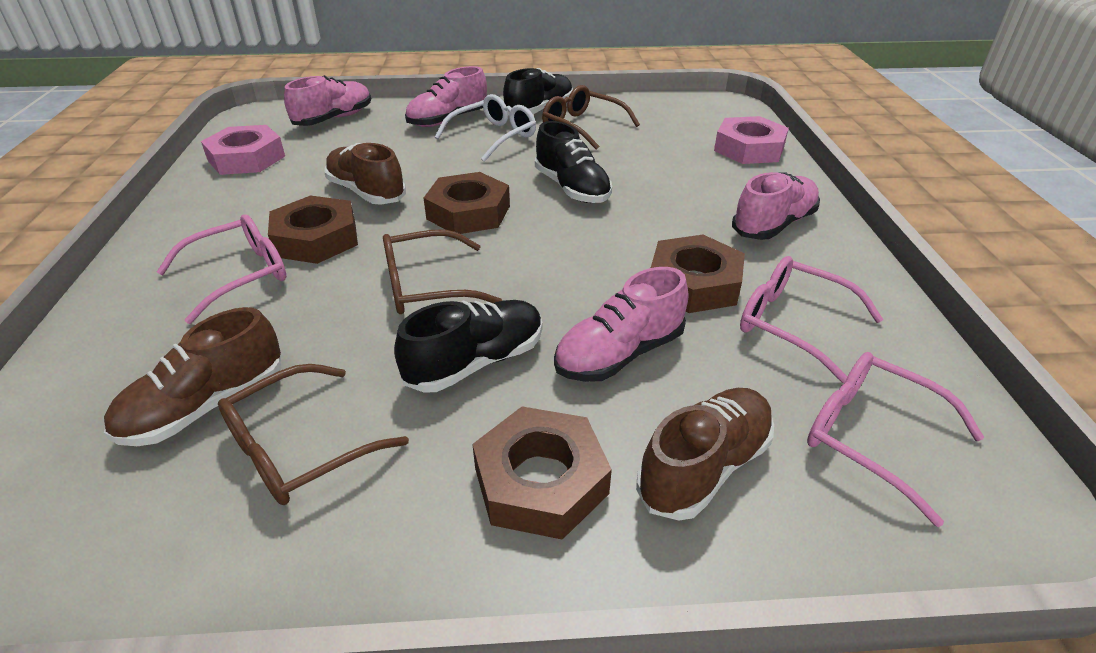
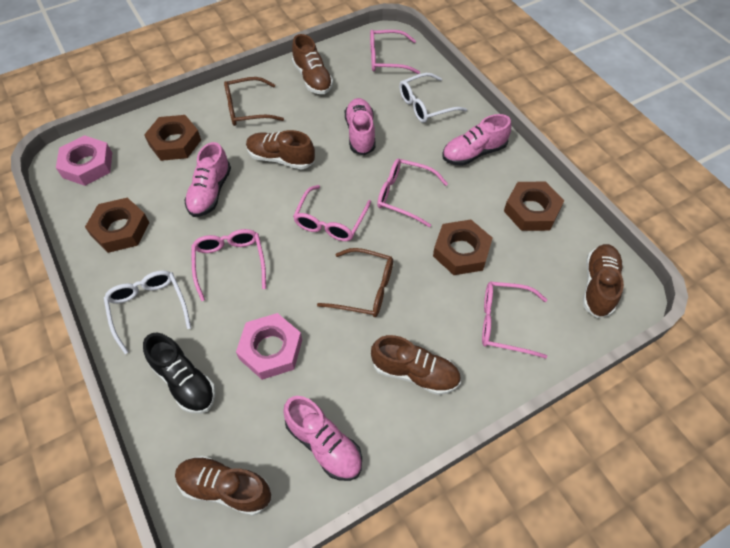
black shoe: [394,300,543,393] [503,68,573,115] [535,121,612,203] = 3 -> [143,332,216,414] = 1
brown glasses: [218,364,409,505] [383,230,502,314] [542,85,640,149] = 3 -> [224,77,284,126] [317,248,393,317] = 2
brown shoe: [104,307,281,446] [324,143,406,205] [636,388,774,521] = 3 -> [175,456,271,516] [246,130,315,170] [292,34,333,94] [371,335,461,395] [583,244,624,318] = 5
pink glasses: [157,214,286,324] [740,256,883,383] [807,352,985,527] = 3 -> [192,229,266,301] [293,185,371,241] [370,30,420,74] [377,159,448,227] [482,282,547,359] = 5
white glasses: [435,94,536,162] = 1 -> [104,270,191,354] [399,73,467,123] = 2

